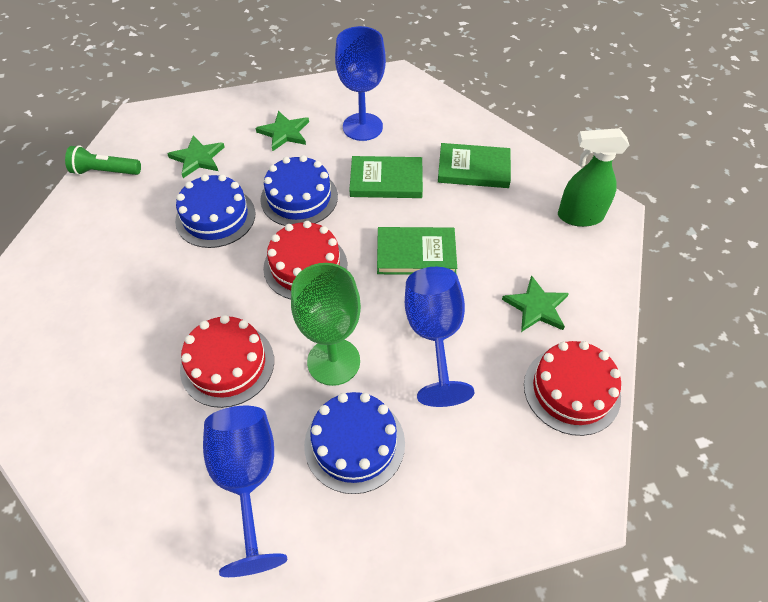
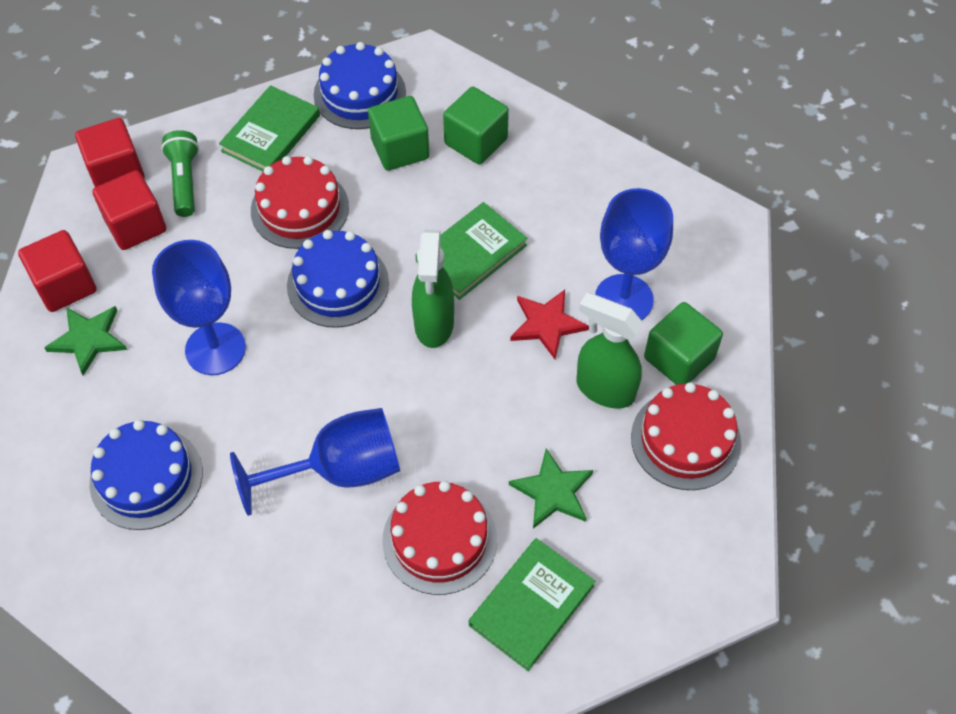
green cube: none = 0 -> [368,96,430,171] [443,87,509,164] [644,302,723,385] = 3
green goblet: [291,263,361,386] = 1 -> none = 0
green spray bottle: [558,128,629,227] = 1 -> [412,230,454,348] [577,292,643,409] = 2
green star: [167,135,225,178] [256,111,309,151] [502,275,569,332] = 3 -> [44,306,127,376] [509,449,593,529] = 2
red cube: none = 0 -> [18,230,97,312] [75,118,144,187] [92,170,166,250] = 3
red star: none = 0 -> [510,290,589,359] = 1

